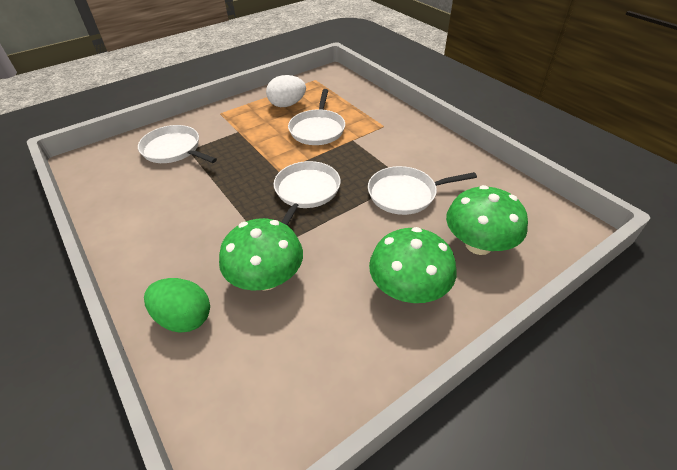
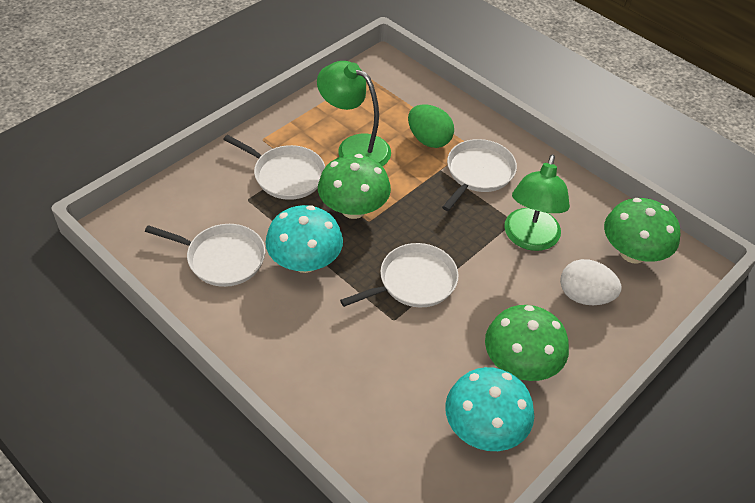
green lamp: none = 0 -> [317,61,391,167] [504,154,570,251] = 2
turquoise mushroom: none = 0 -> [265,205,343,273] [445,367,534,451] = 2

